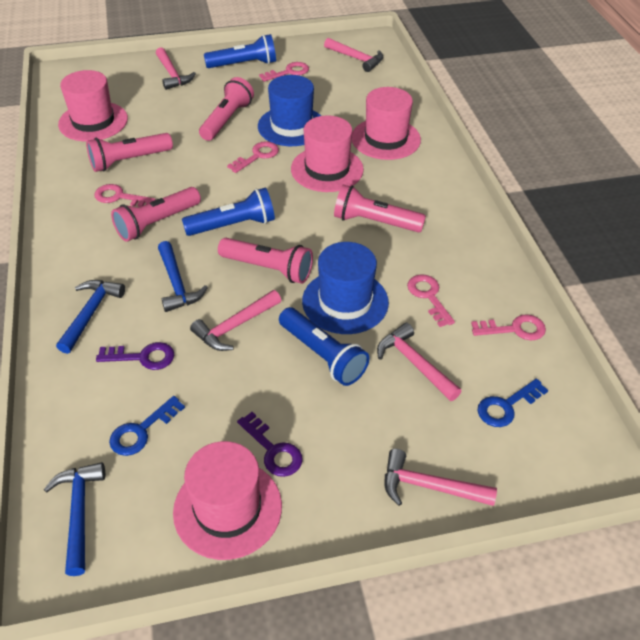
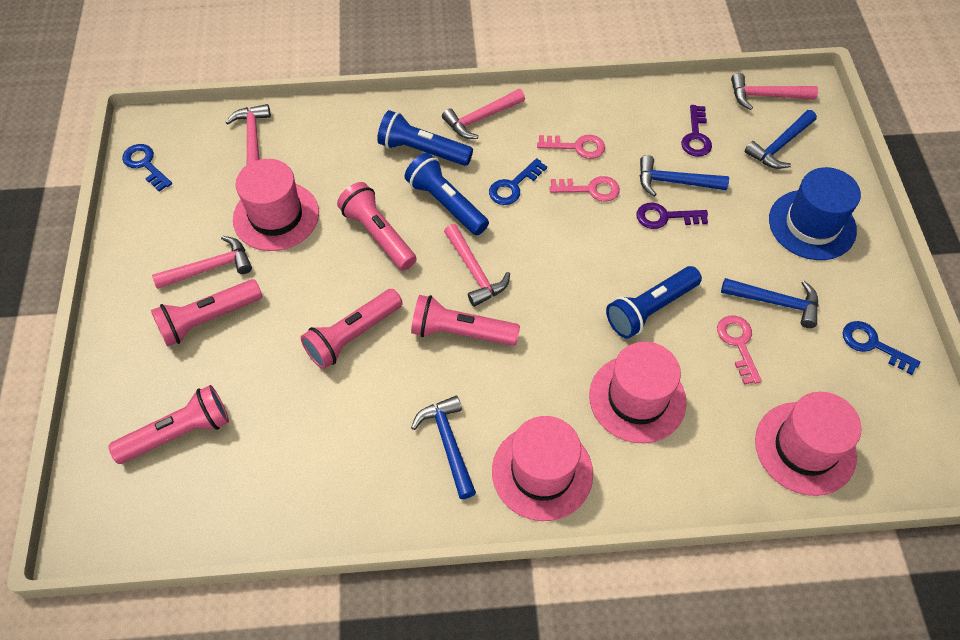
blue hammer: [44,462,105,576] [56,280,125,354] [158,241,208,312] = 3 -> [411,395,476,499] [640,155,729,196] [721,278,819,328] [745,110,817,169] = 4
blue hat: [258,75,321,146] [302,242,389,334] = 2 -> [769,167,861,260] = 1
blue key: [109,396,185,456] [477,379,548,427] = 2 -> [122,144,172,191] [489,158,547,205] [843,321,920,375] = 3
pink key: [94,184,156,207] [227,141,279,173] [259,62,309,82] [407,274,455,327] [471,314,546,340] = 5 -> [537,135,605,159] [549,176,620,202] [717,315,762,385] = 3

